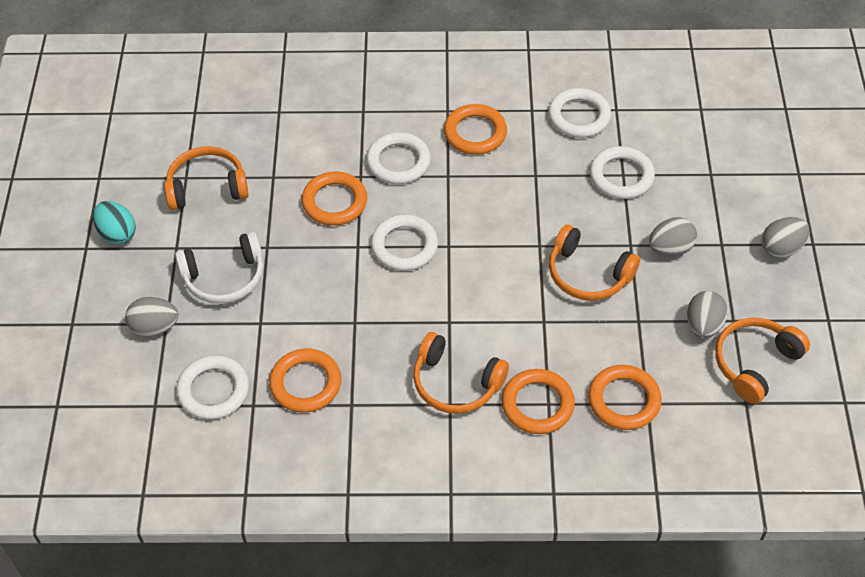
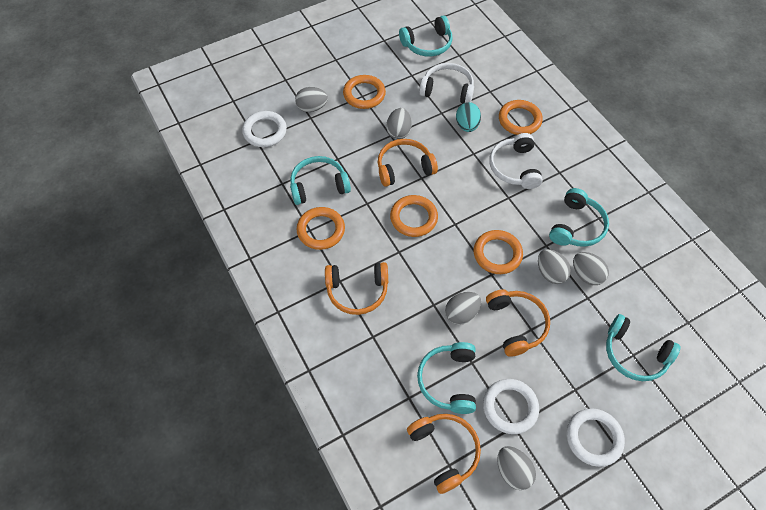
grey egg: [125,297,178,336] [649,217,697,257] [687,291,728,338] [761,217,810,258] = 4 -> [295,87,328,112] [386,108,412,139] [445,292,481,325] [497,446,536,490] [538,249,571,284] [573,252,609,285] = 6
turquoise headphones: none = 0 -> [290,156,351,205] [399,16,453,56] [417,342,476,414] [549,188,609,247] [606,314,681,381] = 5
white headphones: [175,232,263,304] = 1 -> [419,63,474,104] [490,133,543,189] = 2
white ring: [176,355,249,420] [366,132,431,184] [371,214,438,271] [548,88,611,138] [590,146,655,199] = 5 -> [242,111,287,147] [483,379,539,434] [567,409,625,467] = 3

